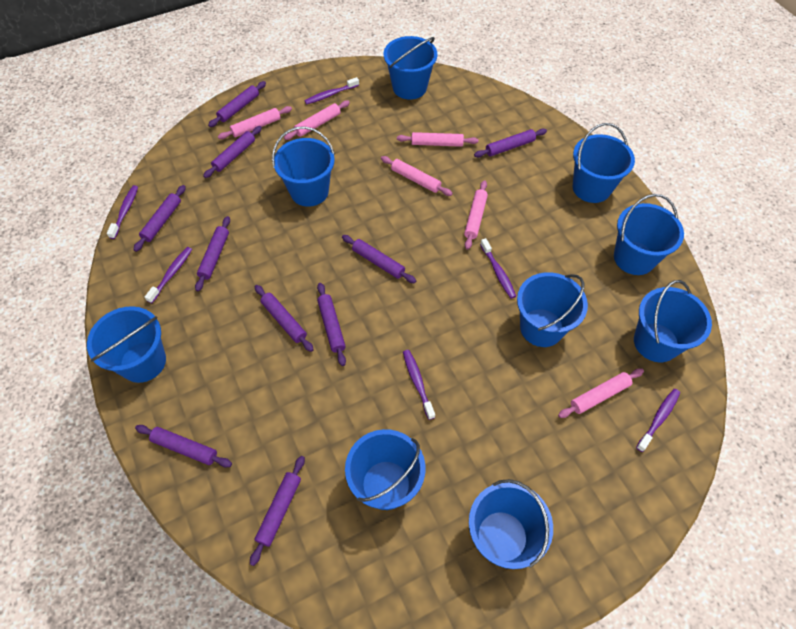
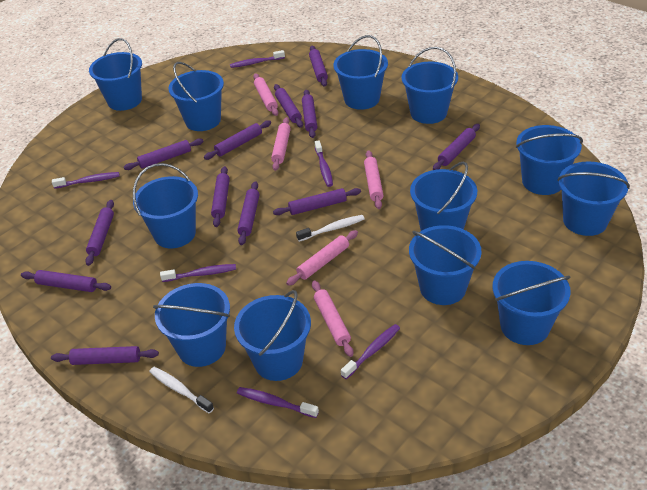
blue bucket: [87,306,166,383] [272,126,335,207] [345,429,425,510] [384,36,438,100] [469,479,553,569] [517,272,588,347] [573,123,635,203] [614,194,684,275] [634,280,712,362] = 9 -> [89,38,142,111] [133,163,198,248] [153,283,230,367] [168,62,224,131] [234,290,311,381] [333,35,388,110] [402,47,458,124] [409,225,482,305] [410,162,477,231] [492,261,571,345] [516,125,583,195] [557,161,630,236] = 12
pink rolling pin: [218,106,292,139] [284,100,350,140] [381,156,453,196] [397,132,479,147] [464,180,488,250] [558,369,644,418] = 6 -> [253,74,278,116] [271,117,291,171] [286,230,358,286] [312,280,353,357] [364,150,384,209] = 5
purple rolling pin: [133,185,186,252] [135,425,232,468] [195,216,230,292] [203,126,262,178] [208,81,266,127] [250,456,305,566] [255,285,314,352] [317,283,346,366] [342,235,416,283] [474,128,547,158] = 10 -> [21,270,111,292] [51,346,159,365] [85,200,114,266] [124,138,204,170] [204,120,271,160] [211,166,230,227] [237,181,260,245] [273,188,361,215] [274,84,303,128] [302,90,317,138] [309,46,328,87] [433,124,480,170] = 12
white toothbrush: none = 0 -> [149,367,214,413] [296,215,364,242] = 2

